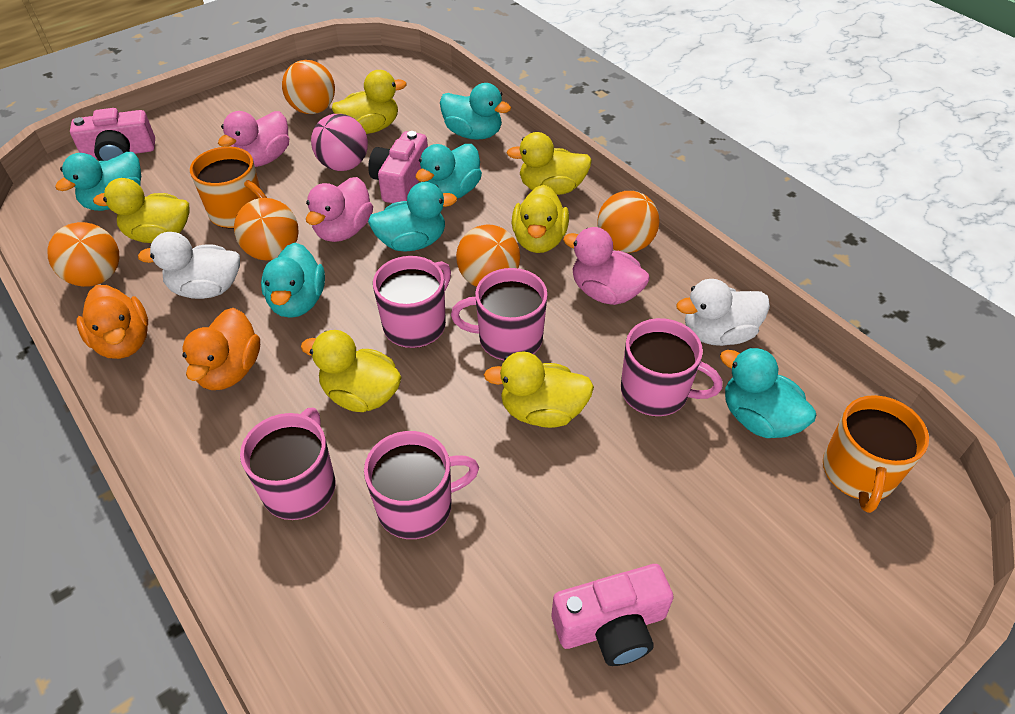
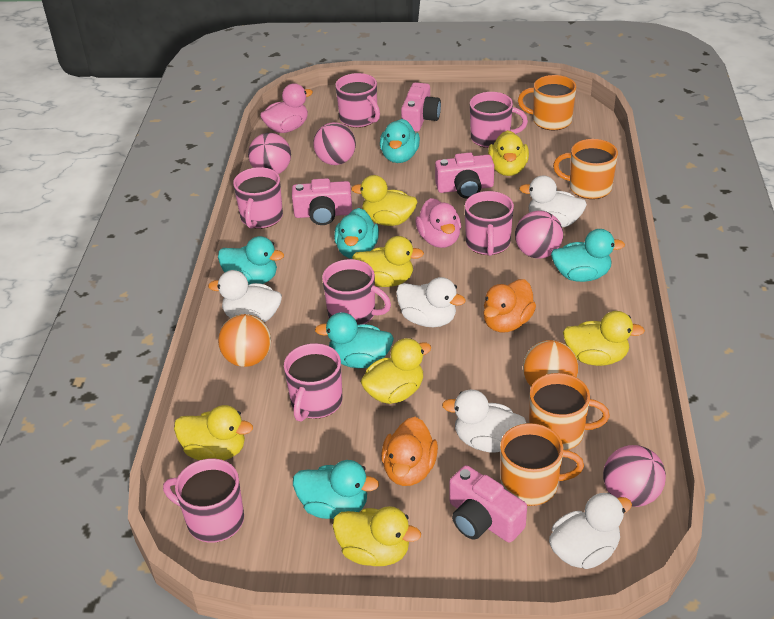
orange ball: [47,222,119,287] [234,198,298,261] [282,60,335,114] [456,225,520,287] [597,191,660,253] = 5 -> [218,314,271,367] [523,340,578,386] = 2
orange mug: [190,147,267,229] [823,395,929,513] = 2 -> [500,423,584,506] [518,75,576,130] [529,373,610,450] [553,139,618,199] = 4
pink ball: [311,114,368,171] = 1 -> [248,133,291,174] [313,122,356,165] [515,211,563,259] [603,445,666,507] = 4
pink camera: [70,108,155,161] [368,131,428,203] [552,564,674,666] = 3 -> [292,178,352,225] [401,82,441,132] [435,152,494,199] [449,465,527,543] = 4
pink duck: [218,111,289,167] [306,177,373,242] [563,227,650,305] = 3 -> [260,83,313,133] [415,198,461,248] = 2
pink mug: [240,408,335,520] [364,431,479,539] [373,256,451,348] [451,268,548,361] [621,318,723,416] = 5 -> [163,458,244,543] [233,167,283,229] [284,343,342,422] [322,259,391,325] [335,73,380,128] [465,191,514,256] [470,92,528,148] = 7
white duck: [138,232,240,299] [676,279,770,346] = 2 -> [208,270,282,322] [396,277,466,327] [442,390,526,453] [519,176,587,227] [549,493,632,569] = 5
yellow duck: [93,178,190,243] [301,330,402,412] [332,70,407,134] [484,351,594,428] [507,132,592,195] [512,185,569,253] = 6 -> [174,405,253,460] [333,506,421,566] [351,175,417,226] [352,236,424,287] [361,338,431,404] [488,130,529,176] [563,311,645,366] = 7

